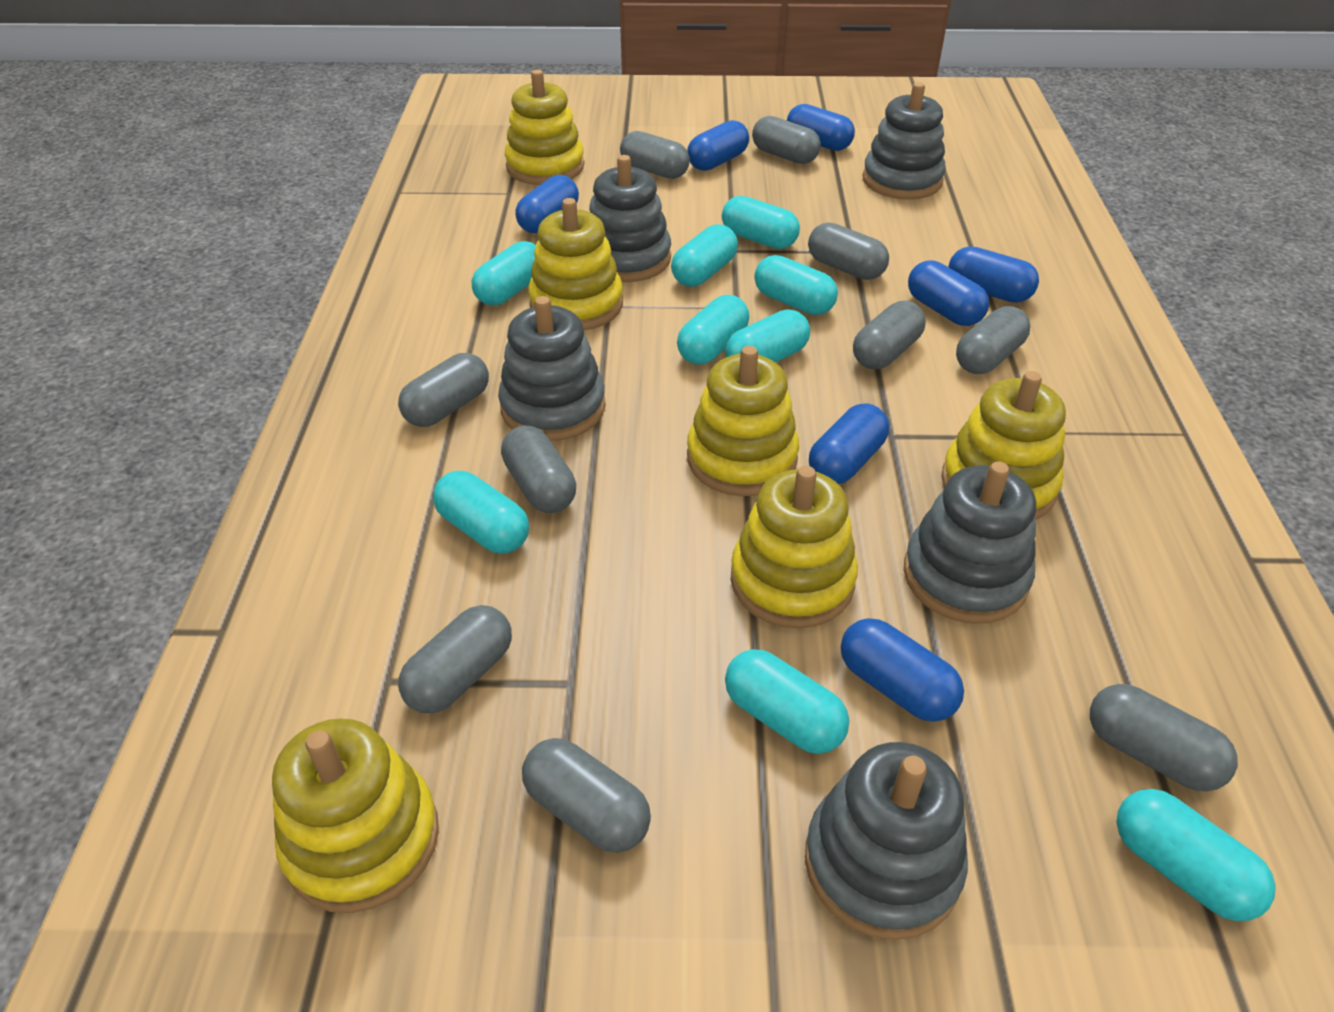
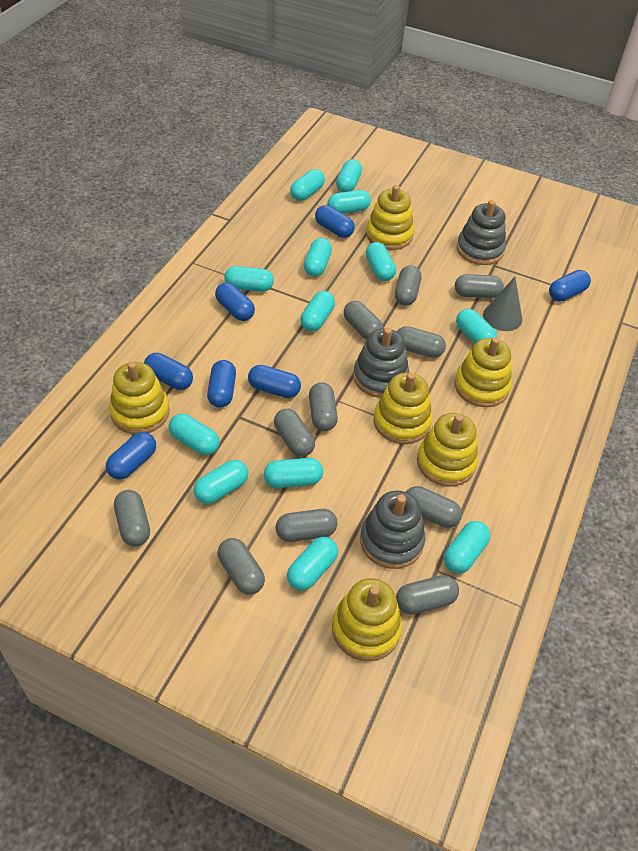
grey capsule: [398,353,489,427] [398,605,512,713] [501,425,576,513] [522,738,651,853] [620,131,690,179] [752,116,821,164] [808,223,889,280] [853,301,926,369] [956,306,1030,374] [1090,684,1238,792] = 10 -> [114,490,150,546] [217,538,265,595] [274,409,315,457] [276,509,338,542] [309,382,338,431] [344,301,383,340] [395,265,421,306] [396,575,459,614] [397,326,446,358] [406,486,462,528] [455,274,504,298] = 11
grey cone: none = 0 -> [483,277,522,331] = 1
grey stacking toy: [498,296,606,441] [589,155,671,282] [805,742,968,940] [862,82,946,199] [904,461,1036,624] = 5 -> [353,327,409,398] [360,491,425,569] [457,200,506,265] = 3
turquoise capsule: [433,471,529,554] [472,241,536,305] [671,224,738,287] [677,295,749,365] [722,196,800,249] [725,309,810,363] [725,649,849,754] [754,255,838,315] [1116,789,1276,921] = 9 -> [169,414,220,455] [194,460,248,504] [224,266,274,292] [264,458,323,488] [287,537,338,591] [290,169,325,201] [300,291,335,331] [304,238,332,277] [327,190,371,214] [336,159,362,192] [366,242,396,281] [444,521,490,573] [456,309,498,344] = 13

